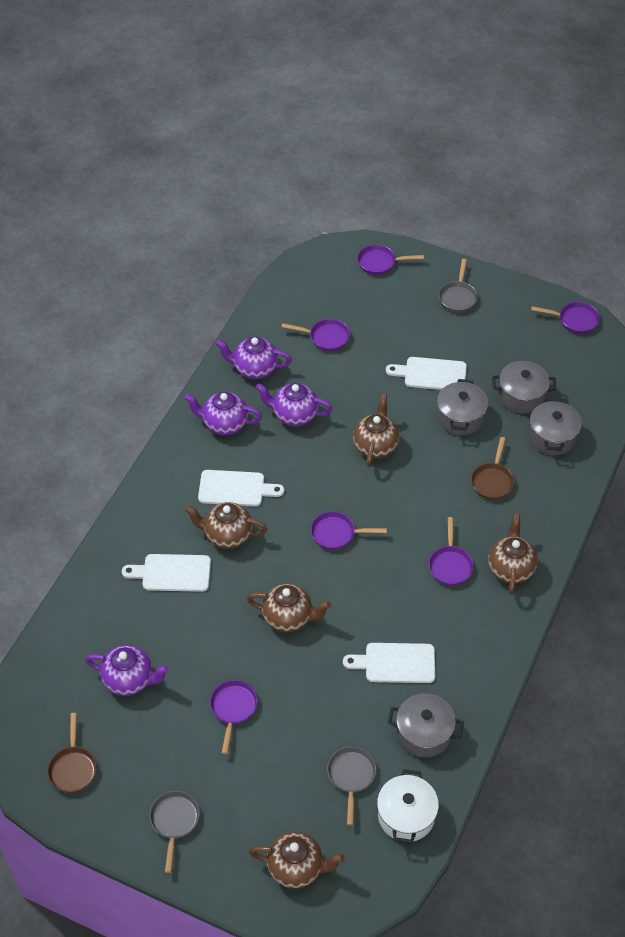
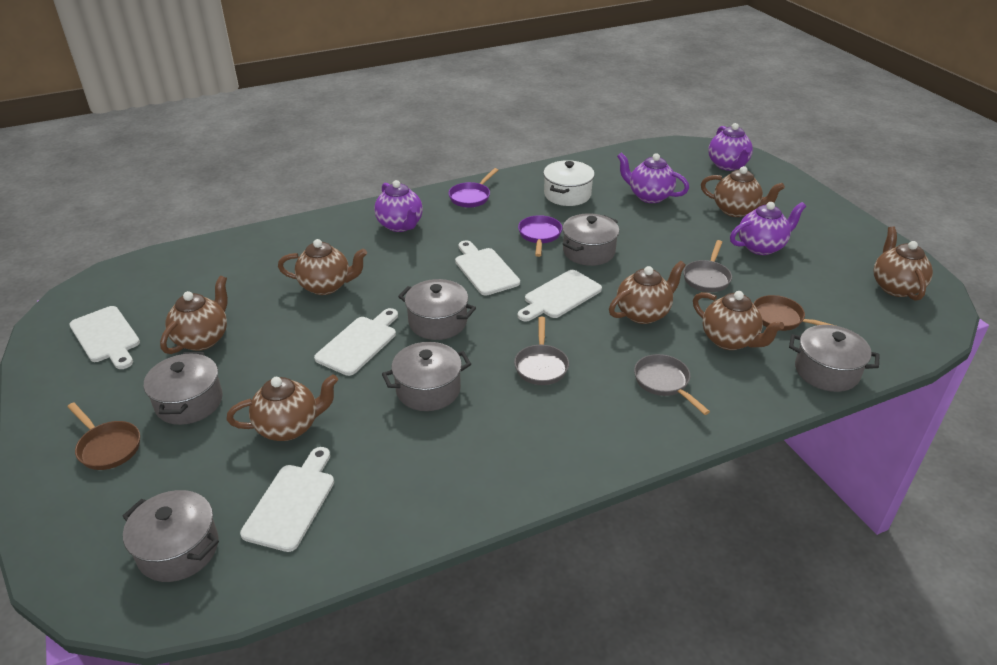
brown teapot: [185,502,267,549] [247,583,331,632] [249,831,345,889] [353,393,399,467] [488,513,538,595] = 5 -> [160,276,228,354] [227,374,338,441] [278,239,367,295] [609,261,686,324] [693,291,784,350] [701,166,785,217] [874,227,933,301] = 7
grey pot: [388,693,464,757] [437,379,488,435] [492,361,556,413] [529,398,582,455] = 4 -> [122,490,219,582] [144,352,223,425] [382,342,471,411] [398,279,476,340] [563,213,619,266] [789,325,879,392] = 6
purple pan: [210,680,258,754] [282,319,350,351] [311,511,387,550] [357,244,424,275] [429,517,474,586] [531,302,600,334] = 6 -> [448,168,498,208] [518,215,562,257] = 2
white cutting board: [122,554,211,592] [198,470,284,506] [343,643,435,683] [386,357,467,390] = 4 -> [69,306,140,369] [240,447,334,552] [314,308,398,376] [455,240,520,295] [518,270,602,322] = 5

